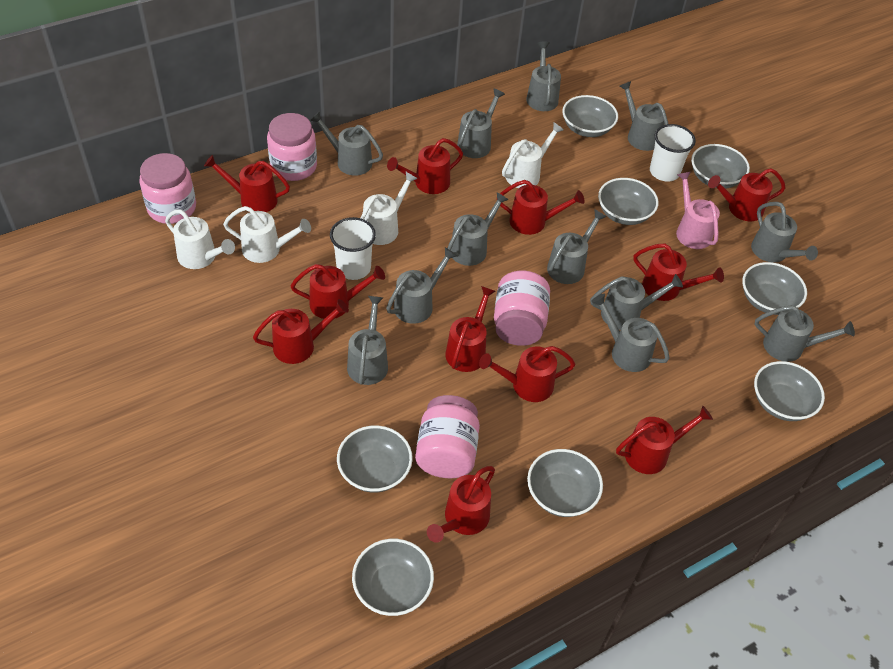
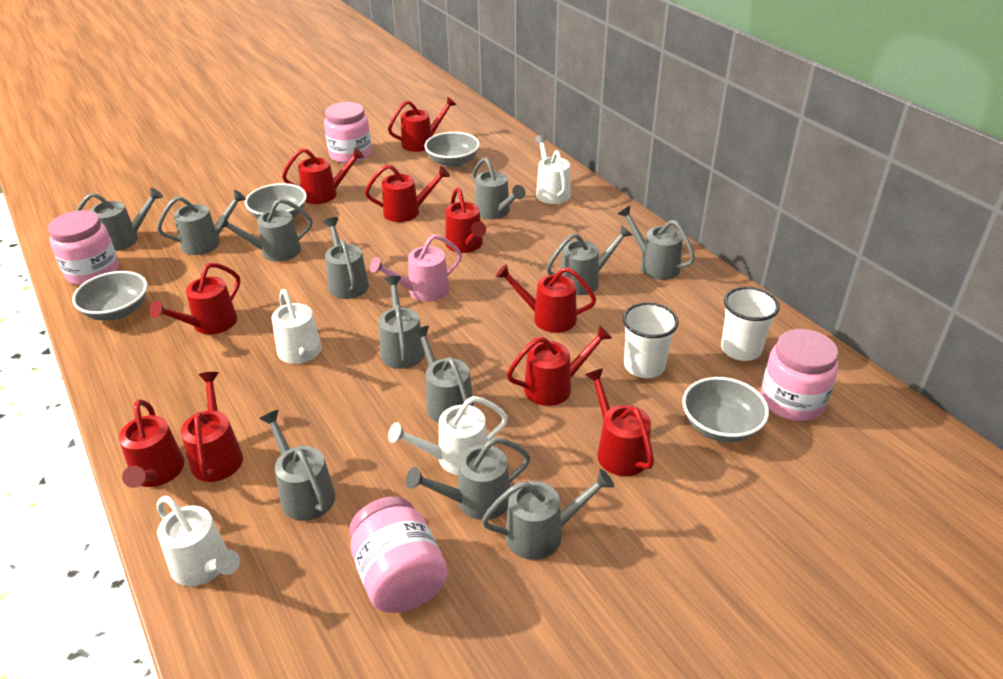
grey bowl: [337,425,413,493] [352,539,434,616] [527,449,603,517] [562,95,618,137] [598,178,659,225] [691,144,750,189] [742,262,807,315] [754,361,825,421] = 8 -> [72,271,147,321] [245,183,307,219] [424,132,480,167] [682,377,769,442] = 4
red watering can: [204,155,290,212] [253,299,349,364] [290,264,385,319] [387,138,463,194] [427,466,495,543] [445,286,495,372] [479,346,575,402] [500,180,585,235] [616,406,713,474] [634,244,724,301] [708,168,786,221] = 11 -> [119,400,184,488] [150,263,240,334] [181,372,243,482] [282,147,364,204] [365,164,450,222] [388,96,457,152] [445,187,486,253] [496,264,596,333] [507,325,612,406] [585,368,654,476] = 10

